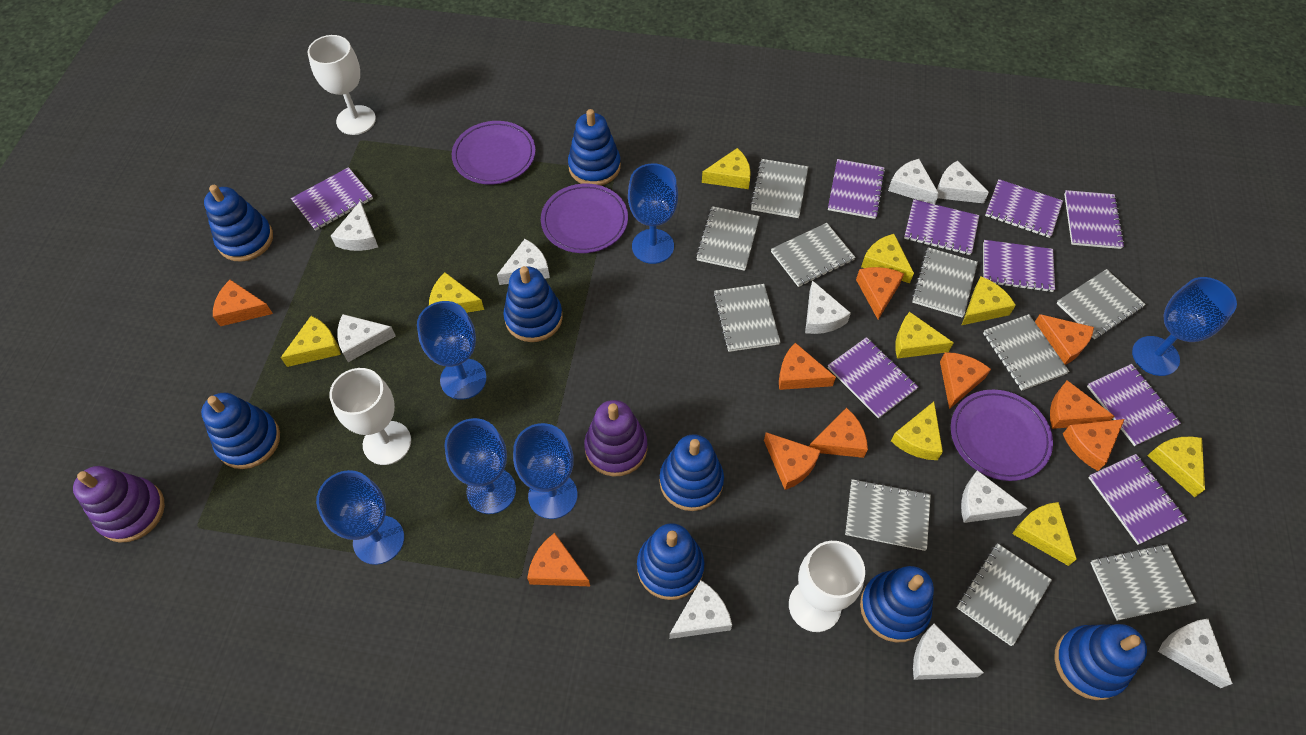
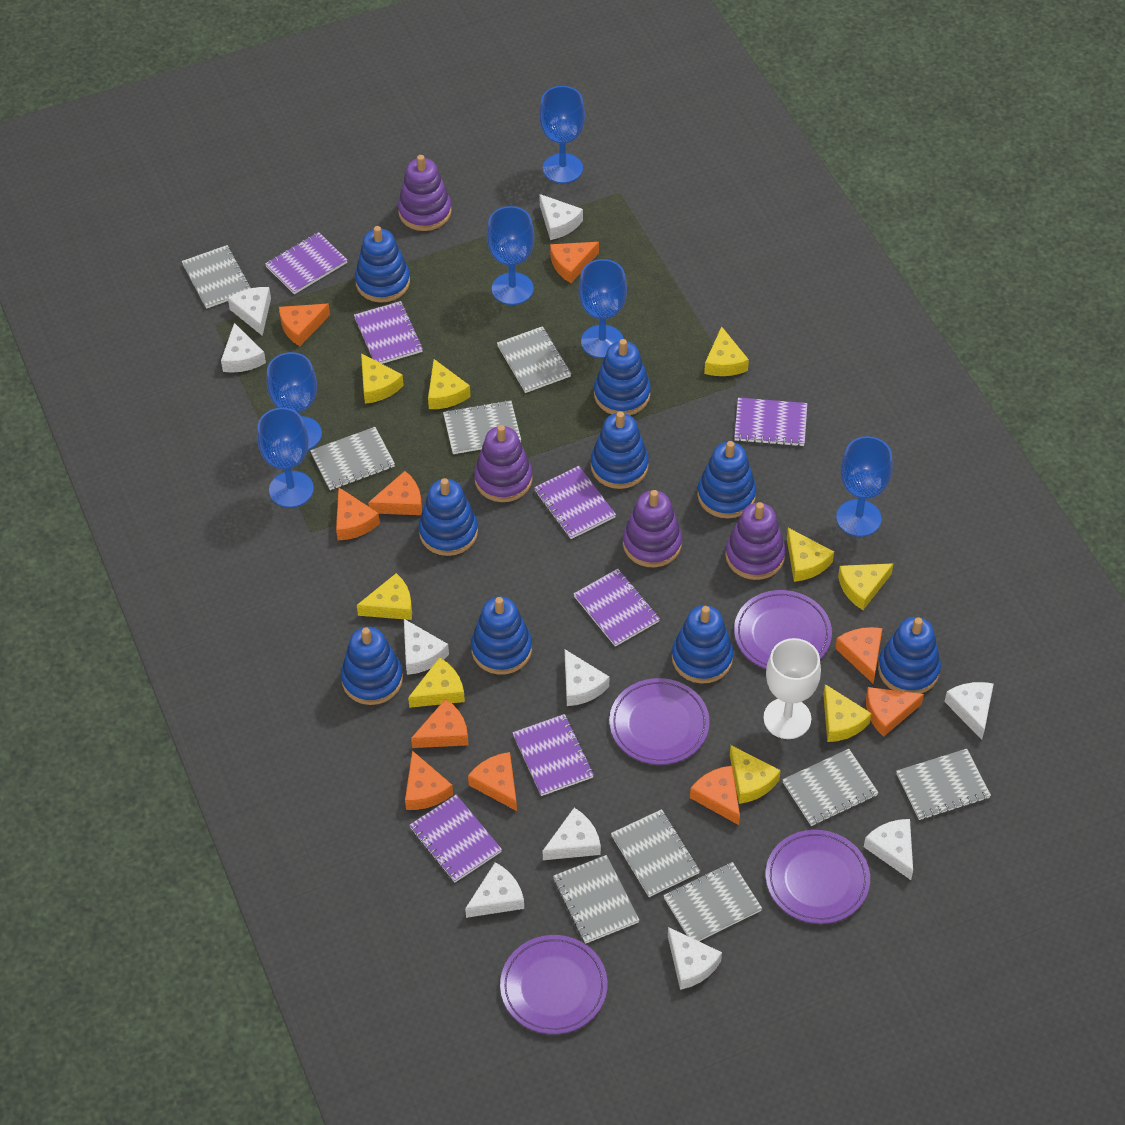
blue stacking toy: [201,393,280,469] [204,185,273,262] [503,266,563,342] [568,109,621,186] [637,523,705,600] [660,434,724,511] [860,566,934,642] [1055,624,1147,700] = 8 -> [341,627,403,705] [355,226,410,303] [419,478,478,556] [471,597,532,675] [591,411,649,489] [594,339,651,415] [672,605,733,684] [697,441,756,519] [878,617,941,694] = 9
grey notebook: [696,206,760,271] [713,284,780,352] [750,159,808,218] [771,223,856,287] [845,479,931,551] [912,247,978,318] [957,543,1052,646] [983,314,1070,391] [1057,269,1146,339] [1090,544,1197,621] = 10 -> [182,245,252,309] [310,427,395,490] [443,400,521,454] [497,326,571,393] [553,855,639,944] [611,809,700,897] [663,862,762,941] [782,749,879,826] [896,749,991,820] = 9
purple notebook: [291,167,373,231] [828,159,885,219] [828,337,918,419] [904,199,979,255] [983,240,1055,292] [985,179,1063,238] [1064,190,1125,249] [1087,364,1181,446] [1088,454,1188,545] = 9 -> [265,232,347,294] [354,301,423,364] [409,795,502,882] [513,714,594,796] [534,466,616,539] [573,569,660,647] [734,398,807,447] = 7
purple plate: [452,121,536,184] [541,184,628,253] [951,390,1053,481] = 3 -> [500,935,608,1034] [609,678,710,765] [734,590,832,669] [765,830,870,924] = 4
purple stacking toy: [73,466,165,543] [584,400,647,477] = 2 -> [398,155,452,231] [474,425,533,502] [623,490,682,567] [725,502,786,580] = 4
white goblet: [308,35,376,135] [329,368,411,465] [789,541,865,632] = 3 -> [763,638,821,739] = 1

